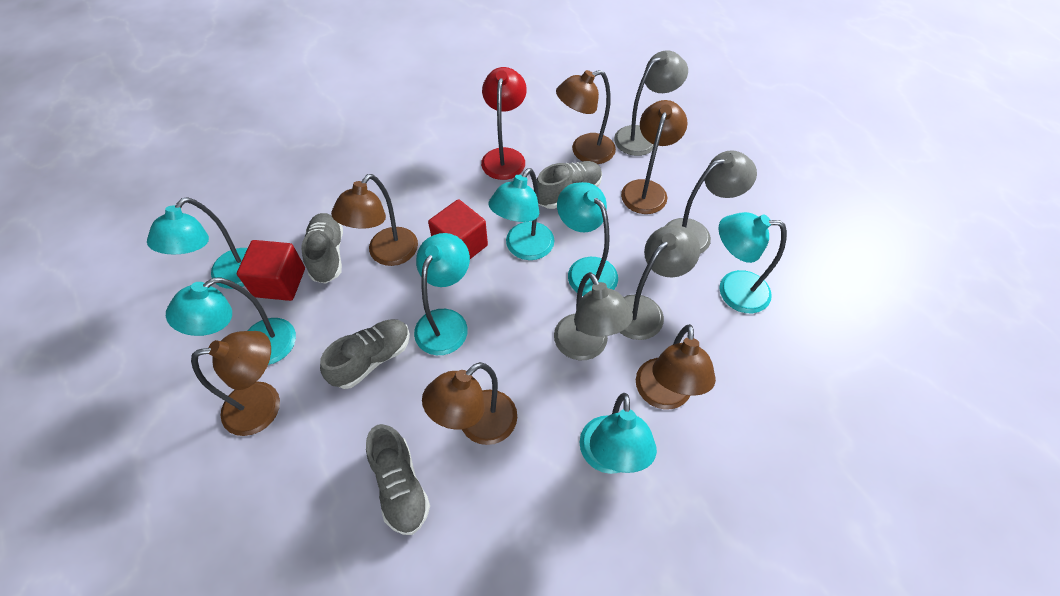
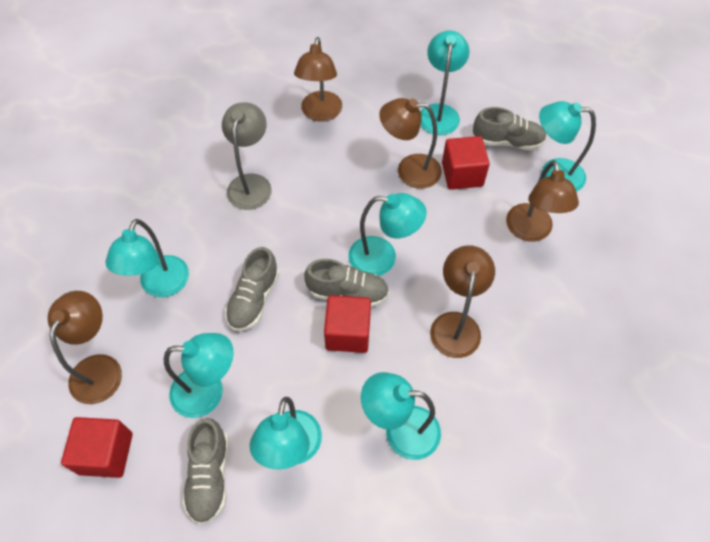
brown lamp: [191,331,280,436] [331,174,418,266] [422,362,517,445] [556,70,616,164] [621,100,688,214] [636,324,716,409] = 6 -> [48,291,122,404] [294,37,342,122] [379,98,442,189] [430,245,495,358] [506,160,579,242] = 5
grey lamp: [554,272,633,360] [614,50,688,156] [620,225,700,340] [665,150,757,254] = 4 -> [222,102,272,210] = 1
red cube: [237,240,305,301] [428,199,488,259] = 2 -> [61,417,132,478] [324,295,371,353] [442,136,490,190] = 3
red lamp: [481,67,527,180] = 1 -> none = 0

